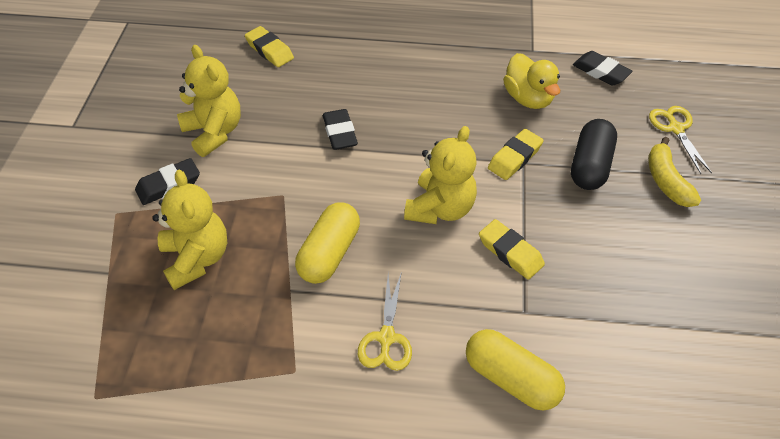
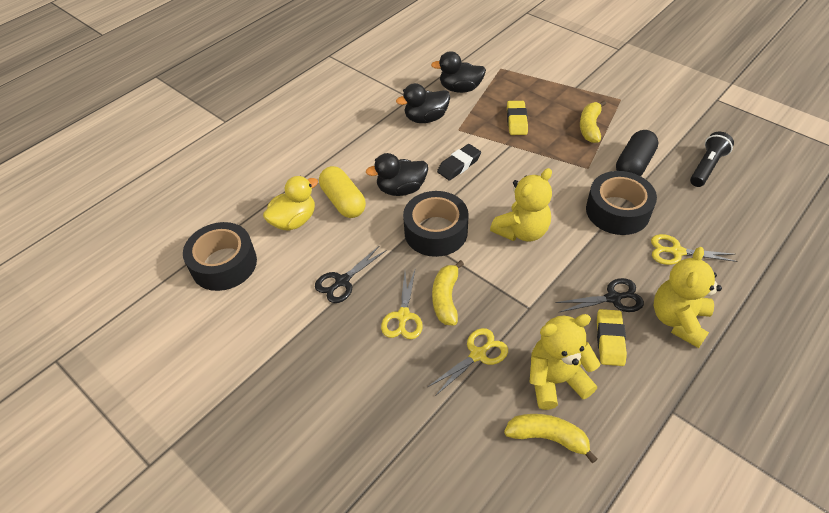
black duck: none = 0 -> [366,153,428,196] [396,83,450,123] [431,51,486,93] = 3
black eraser: [135,158,200,205] [323,109,358,150] [573,51,633,86] = 3 -> [437,144,481,181] = 1
black flashlight: none = 0 -> [690,132,734,187] = 1
black scissors: none = 0 -> [315,245,387,303] [555,278,644,312] = 2
black tape: none = 0 -> [183,222,257,291] [403,191,469,257] [586,171,657,235] = 3
yellow banana: [648,137,701,207] = 1 -> [432,260,464,326] [504,414,598,463] [580,101,606,143] = 3
yellow capsule: [295,202,360,284] [466,329,565,411] = 2 -> [319,166,366,218] = 1
yellow eraser: [245,26,294,67] [479,219,545,280] [488,129,543,180] = 3 -> [507,101,528,135] [597,309,627,366] = 2
yellow scissors: [358,272,412,371] [649,106,712,174] = 2 -> [381,270,423,339] [428,328,508,396] [651,234,738,265] = 3

